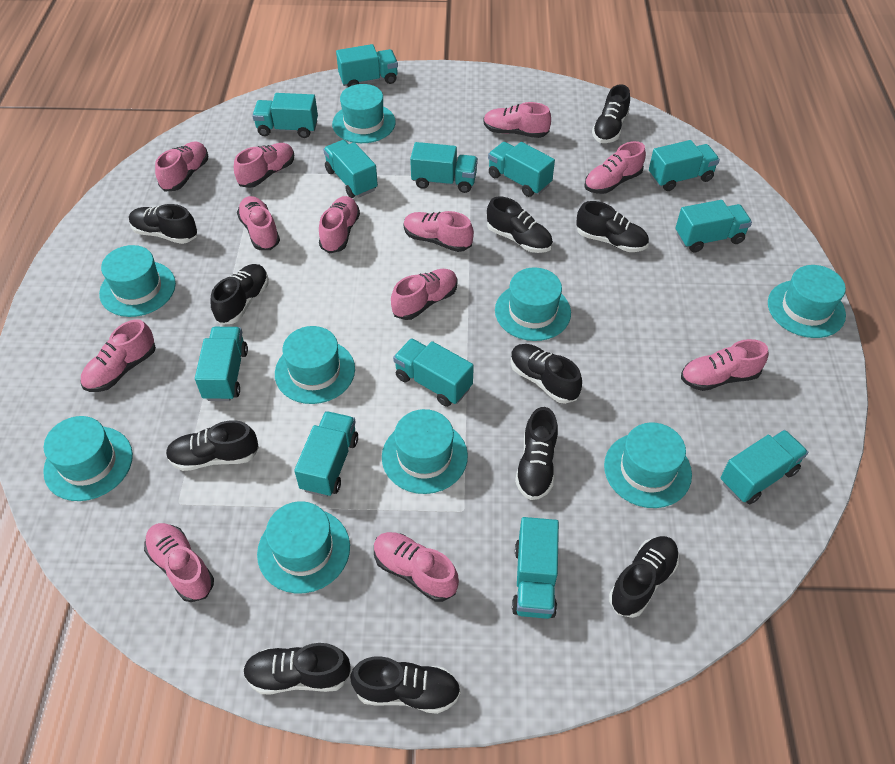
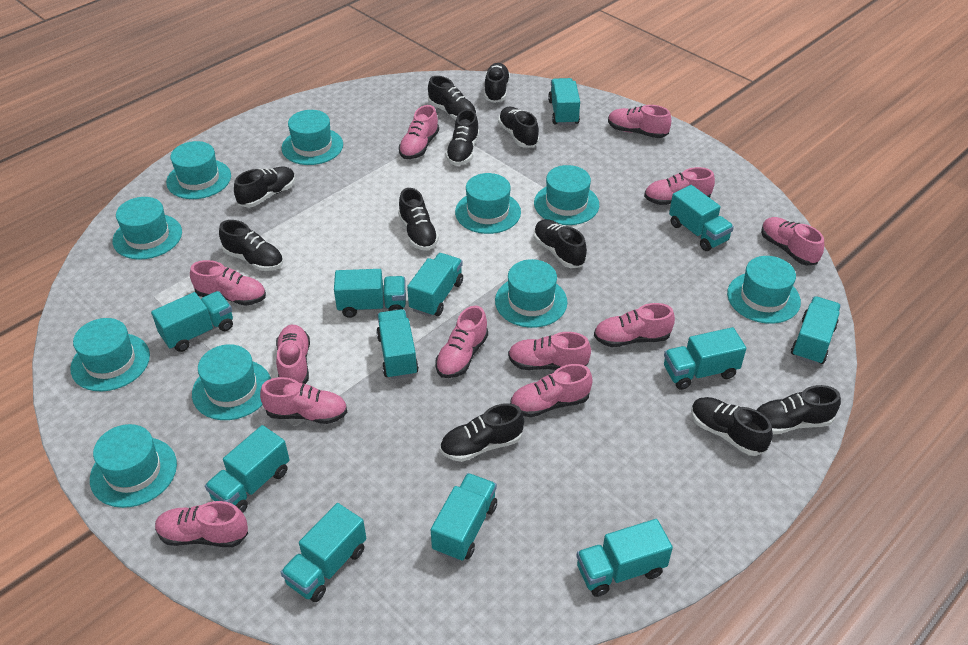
turquoise hat: [43,416,133,501] [99,245,176,317] [257,501,350,593] [275,326,355,404] [332,84,396,143] [382,409,468,494] [495,267,571,341] [604,422,692,508] [768,265,846,338] = 9 -> [70,318,150,391] [90,424,177,508] [113,197,182,260] [166,141,231,199] [192,344,271,420] [282,110,343,165] [455,173,521,234] [495,259,568,328] [534,165,599,225] [727,256,801,324] = 10

